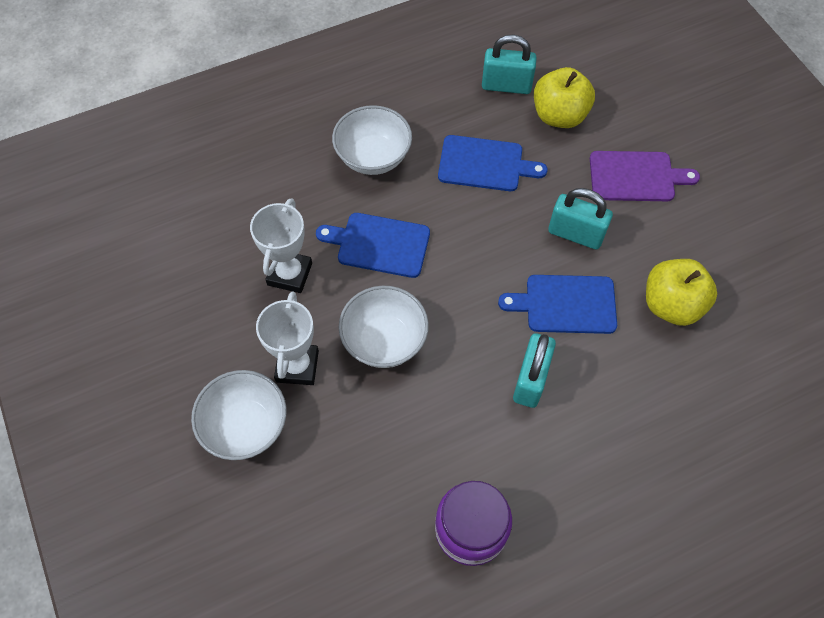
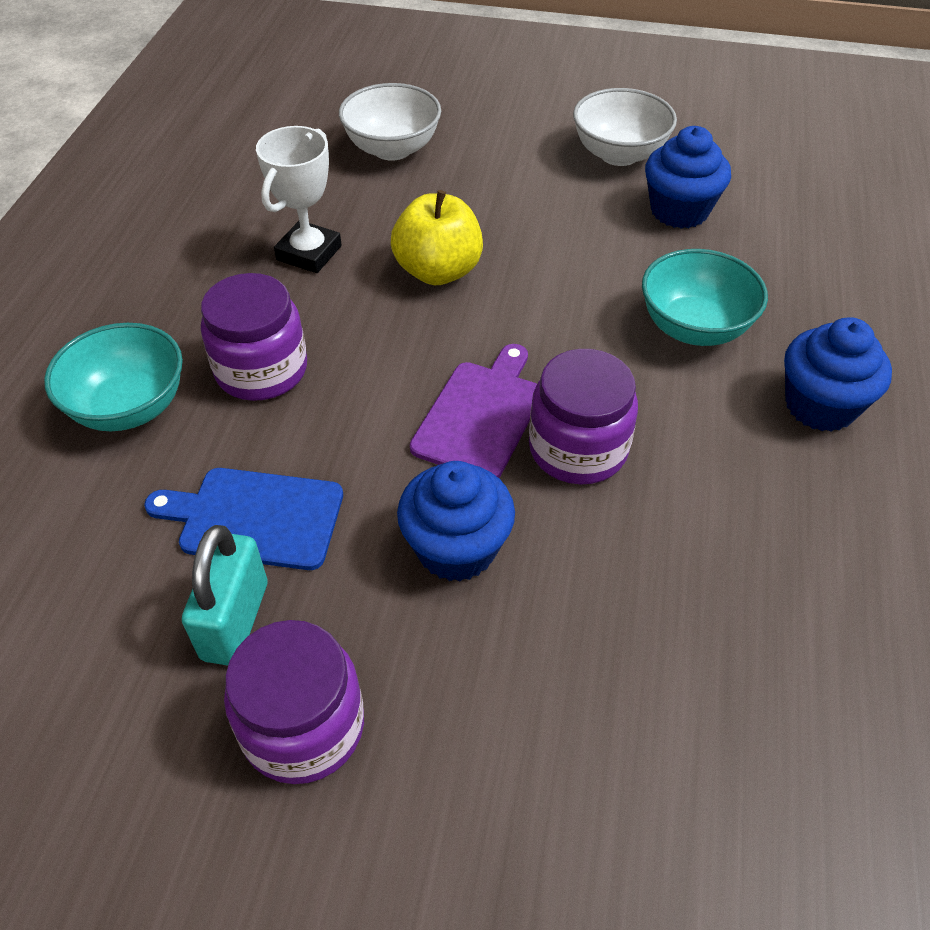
blue cupcake: none = 0 -> [397,461,515,582] [645,126,731,229] [784,317,892,432] = 3
blue cutting board: [316,213,430,278] [438,135,548,191] [498,275,617,334] = 3 -> [144,468,343,570] = 1
purple jar: [435,481,512,566] = 1 -> [201,273,307,401] [224,620,364,784] [529,349,638,484] = 3
turquoise bowl: none = 0 -> [44,323,183,431] [642,249,768,346] = 2
turquoise padlock: [482,35,537,94] [513,333,556,408] [548,188,613,250] = 3 -> [182,525,267,666] = 1
white bowl: [191,370,286,460] [332,105,412,175] [338,286,429,368] = 3 -> [339,83,441,161] [573,88,677,166] = 2
white trophy: [250,198,312,293] [256,292,319,385] = 2 -> [256,126,342,273] = 1
yellow apple: [534,67,595,128] [646,259,717,326] = 2 -> [391,190,483,285] = 1

